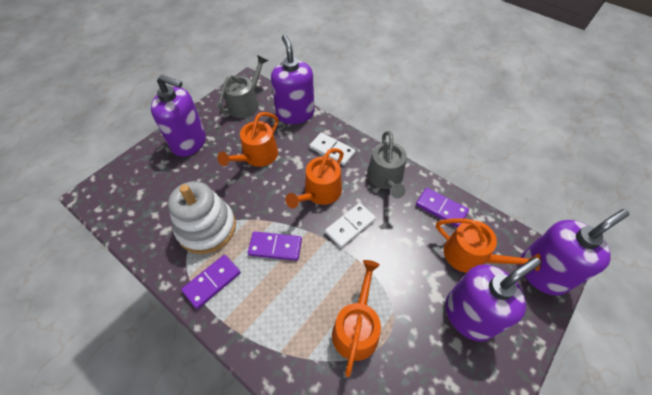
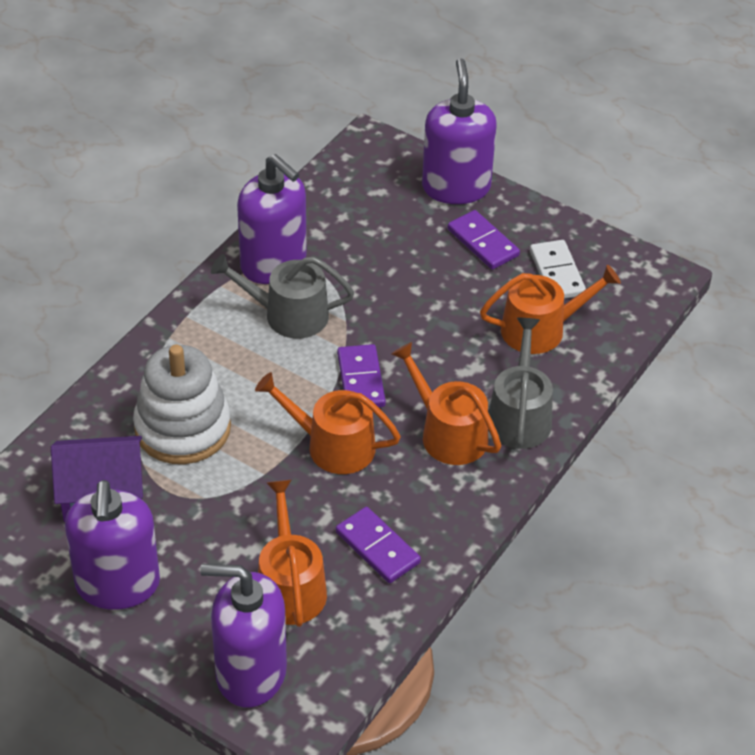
purple house: none = 0 -> [51,436,143,522] = 1
white domino: [309,133,356,166] [325,203,376,248] = 2 -> [530,240,586,299] = 1

